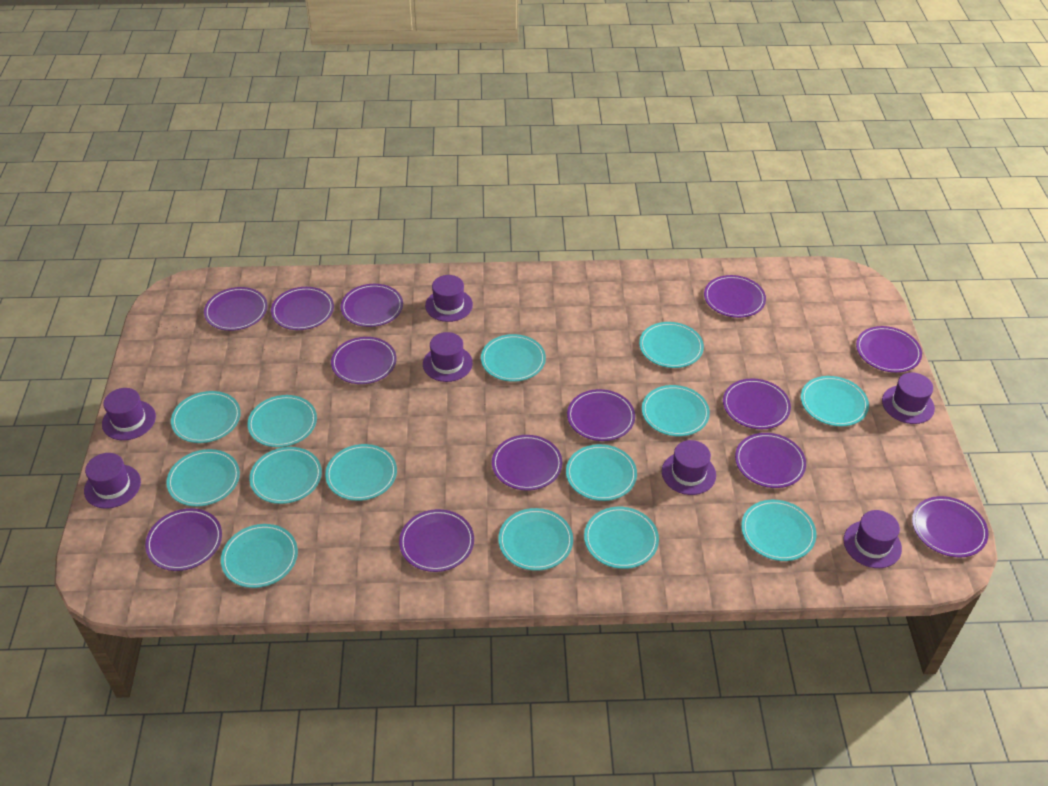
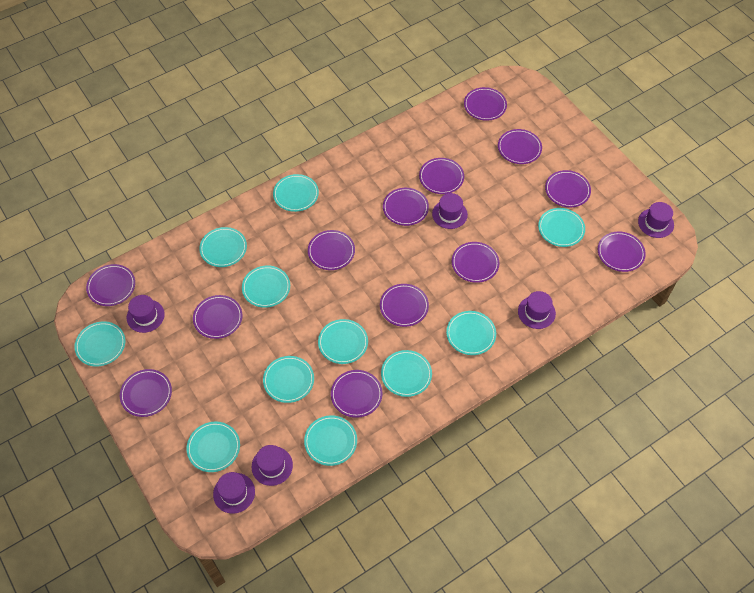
purple hat: [84,453,141,509] [102,388,156,440] [423,332,473,382] [425,275,473,322] [662,440,716,495] [844,510,902,568] [882,373,935,424] = 7 -> [126,295,165,333] [213,472,255,514] [251,445,293,486] [432,193,468,229] [518,291,556,329] [638,202,674,238] = 6
turquoise plate: [166,449,240,507] [171,391,241,443] [221,524,298,588] [247,395,317,447] [249,447,322,504] [325,444,397,501] [481,334,546,382] [498,508,573,571] [566,444,637,501] [584,507,659,569] [639,322,704,368] [642,385,710,436] [741,500,816,561] [801,376,869,426] = 14 -> [74,321,125,367] [186,422,240,472] [199,227,247,267] [242,266,290,308] [263,356,314,403] [273,174,319,212] [304,415,357,466] [318,319,368,364] [381,350,432,397] [446,311,496,355] [538,208,585,247] = 11

